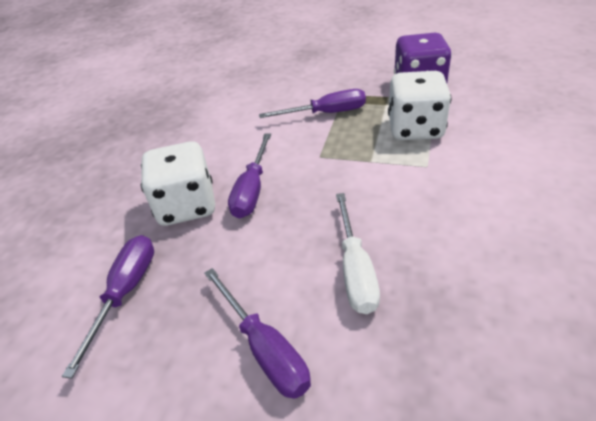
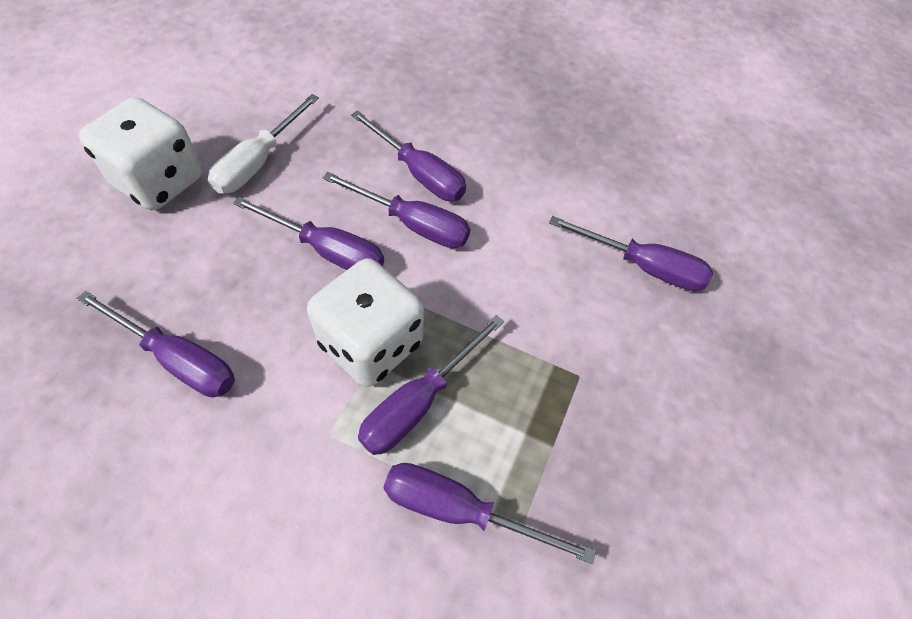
purple dice: [394,33,452,83] = 1 -> none = 0
purple screwdriver: [62,235,154,379] [204,268,311,399] [228,133,271,219] [259,89,366,118] = 4 -> [77,291,235,397] [233,197,384,270] [323,172,470,248] [351,110,466,201] [358,315,504,455] [384,463,596,564] [549,216,713,291] = 7

